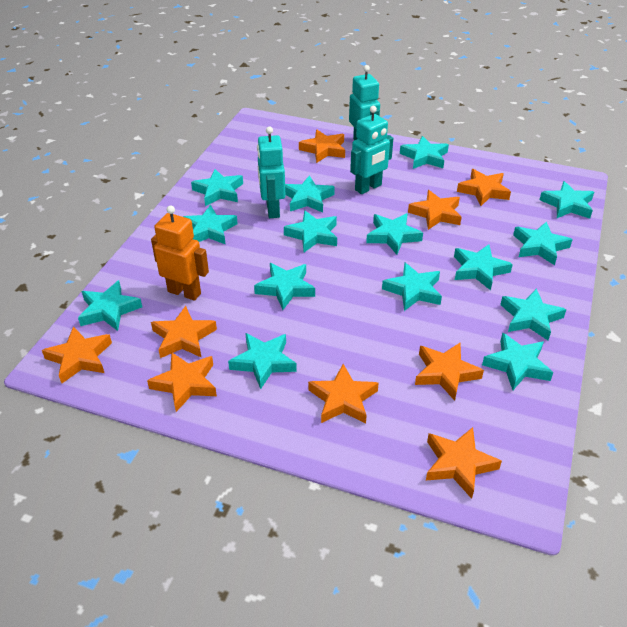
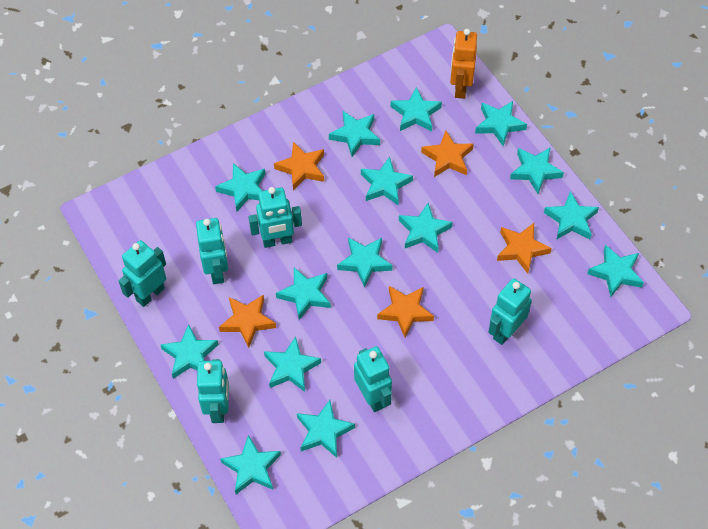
orange star: [42,326,112,383] [147,352,217,412] [151,306,217,358] [299,130,345,163] [308,364,379,424] [408,190,462,230] [415,343,484,401] [426,427,502,499] [457,169,511,206] = 9 -> [219,295,276,348] [274,142,324,190] [377,286,434,337] [421,130,474,177] [497,223,552,274] = 5
turquoise robot: [257,126,286,218] [349,65,380,140] [350,106,393,194] = 3 -> [119,240,166,307] [196,218,228,284] [197,359,229,423] [249,187,302,248] [354,346,392,412] [488,278,532,345] = 6

